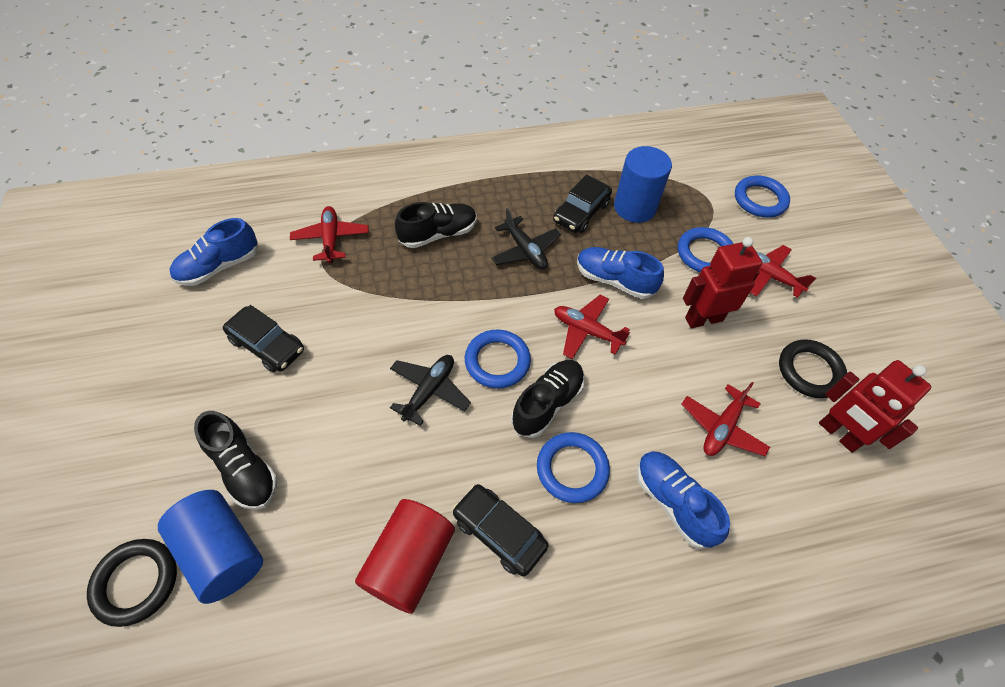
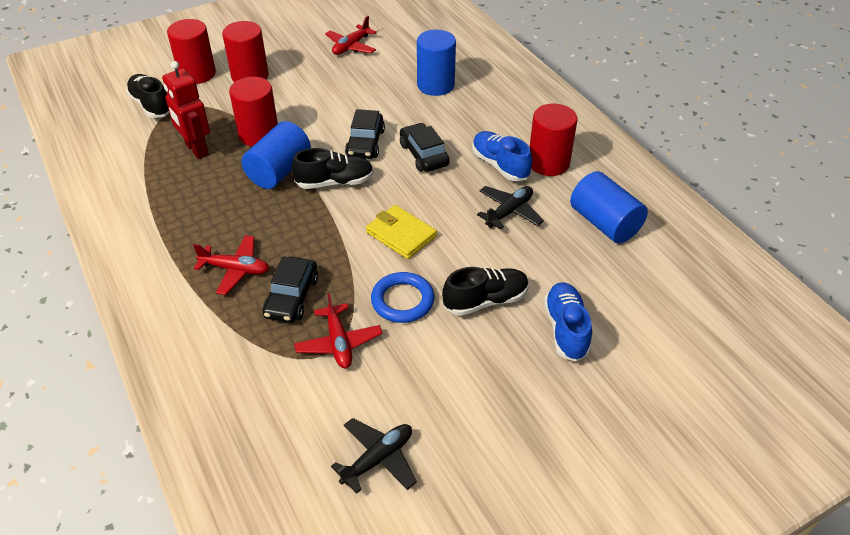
black ring: [87,539,177,627] [779,339,847,398] = 2 -> none = 0
blue cylinder: [158,490,263,604] [614,146,672,223] = 2 -> [241,121,311,189] [417,30,456,96] [570,171,648,244] = 3
blue ring: [465,330,531,389] [537,432,610,503] [678,227,733,272] [735,176,790,217] = 4 -> [371,272,434,323] = 1
blue shoe: [169,218,258,286] [577,247,664,299] [637,451,730,549] = 3 -> [472,131,532,181] [544,282,592,362] = 2
red cylinder: [355,499,455,614] = 1 -> [167,19,216,84] [222,21,269,82] [229,77,278,147] [529,104,578,176] = 4
red plane: [290,206,369,263] [554,295,630,359] [682,382,770,456] [750,245,816,298] = 4 -> [193,235,269,295] [294,293,383,368] [325,16,377,55] = 3
red robot: [683,237,762,328] [819,360,931,453] = 2 -> [162,61,210,159] = 1
yellow wallet: none = 0 -> [366,205,437,259] = 1

